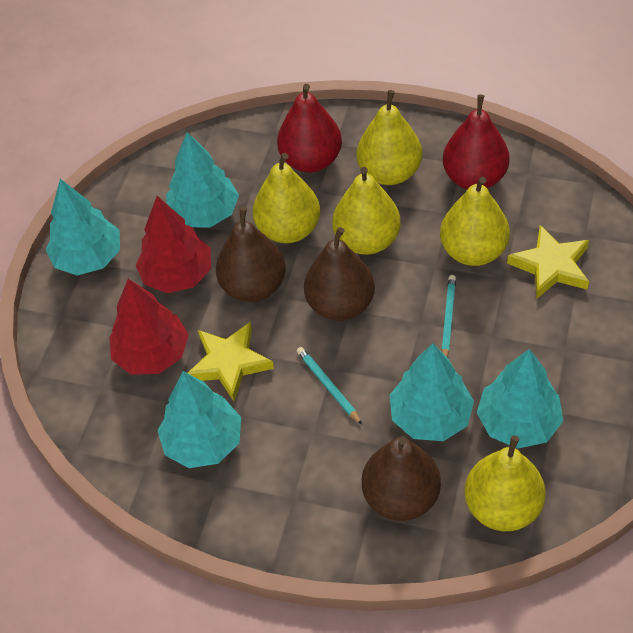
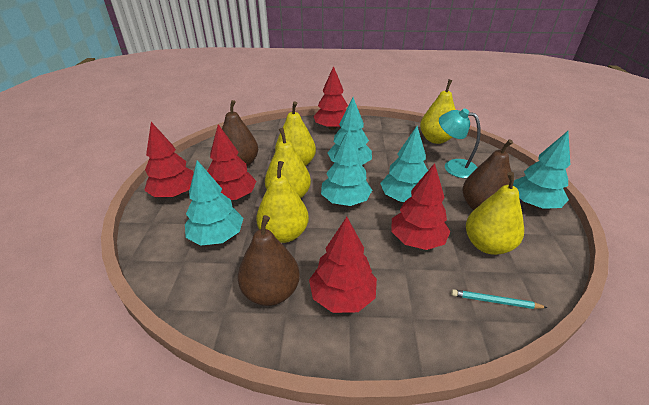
red pear: [277,84,342,172] [443,94,510,189] = 2 -> none = 0
red tree: [109,279,189,375] [136,196,211,293] = 2 -> [144,122,194,197] [207,124,256,200] [309,217,377,313] [313,66,348,130] [391,163,451,250] = 5
turquoise lamp: none = 0 -> [439,108,480,178] = 1
turquoise pencil: [297,347,362,424] [442,275,456,357] = 2 -> [451,289,548,309] = 1
yellow star: [188,322,274,401] [507,225,589,299] = 2 -> none = 0

